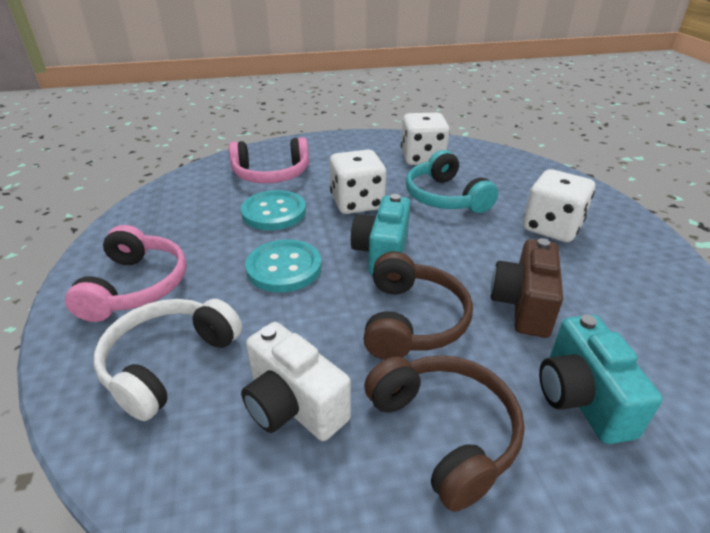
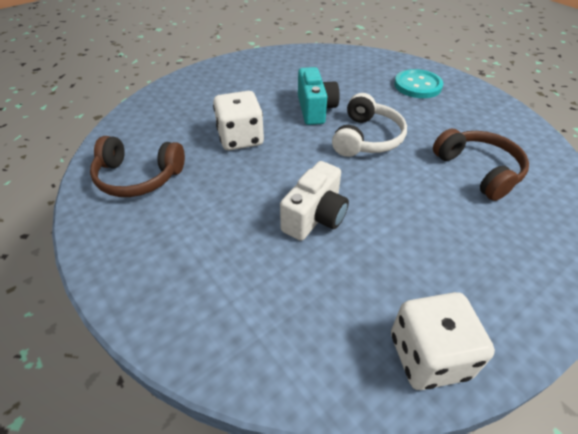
brown camera: [491,238,563,338] = 1 -> none = 0
pink headphones: [65,225,186,322] [229,137,309,183] = 2 -> none = 0
turquoise button: [241,190,306,230] [246,239,322,292] = 2 -> [394,69,443,98] = 1
turquoise camera: [351,194,410,275] [539,315,662,444] = 2 -> [298,67,339,125] = 1
turquoise headphones: [406,150,498,213] = 1 -> none = 0
white dice: [330,150,386,214] [401,113,450,165] [523,169,595,242] = 3 -> [213,91,264,150] [391,292,495,390] = 2

